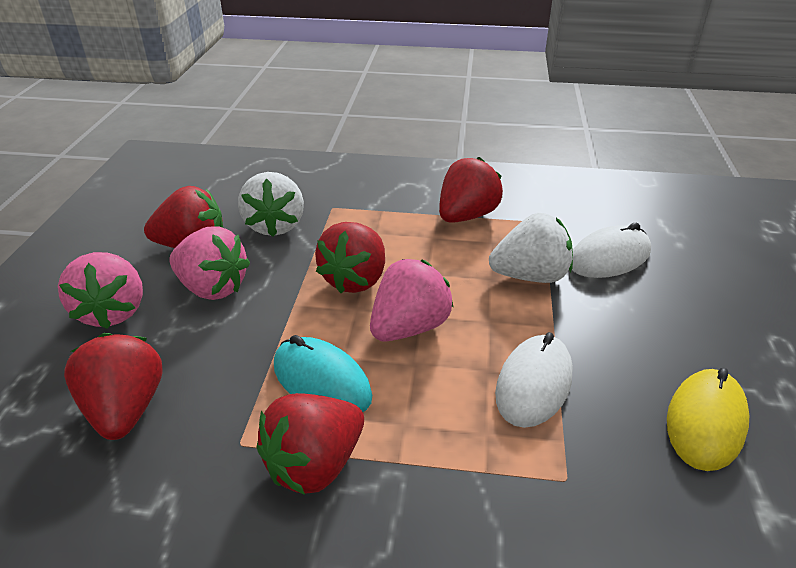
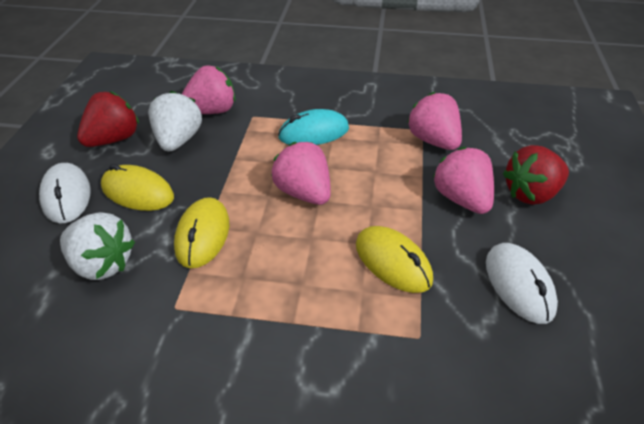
pink strawberry: [58,252,143,329] [169,226,250,300] [370,259,454,342] = 3 -> [182,65,235,114] [271,142,331,205] [407,92,462,150] [433,147,494,214] = 4
red strawberry: [64,333,163,440] [144,186,223,248] [257,393,364,495] [315,222,385,293] [439,157,503,223] = 5 -> [77,91,139,147] [503,145,569,205] = 2
yellow mouse: [667,368,749,471] = 1 -> [101,164,174,211] [174,197,229,268] [356,226,433,293] = 3

